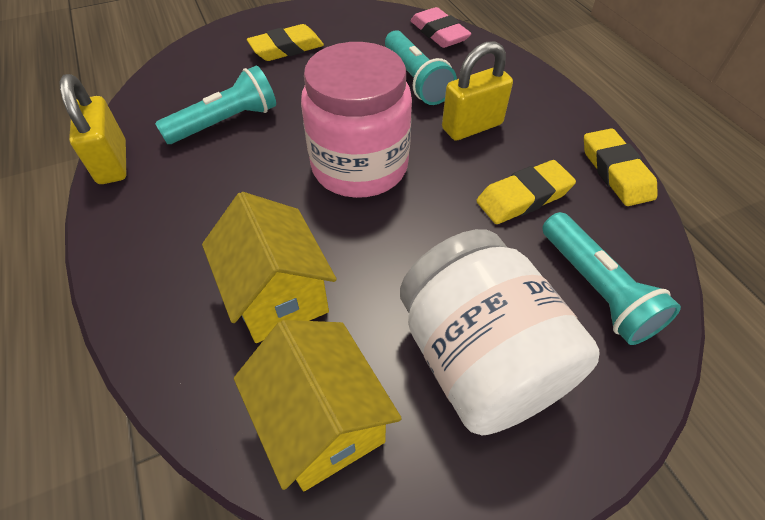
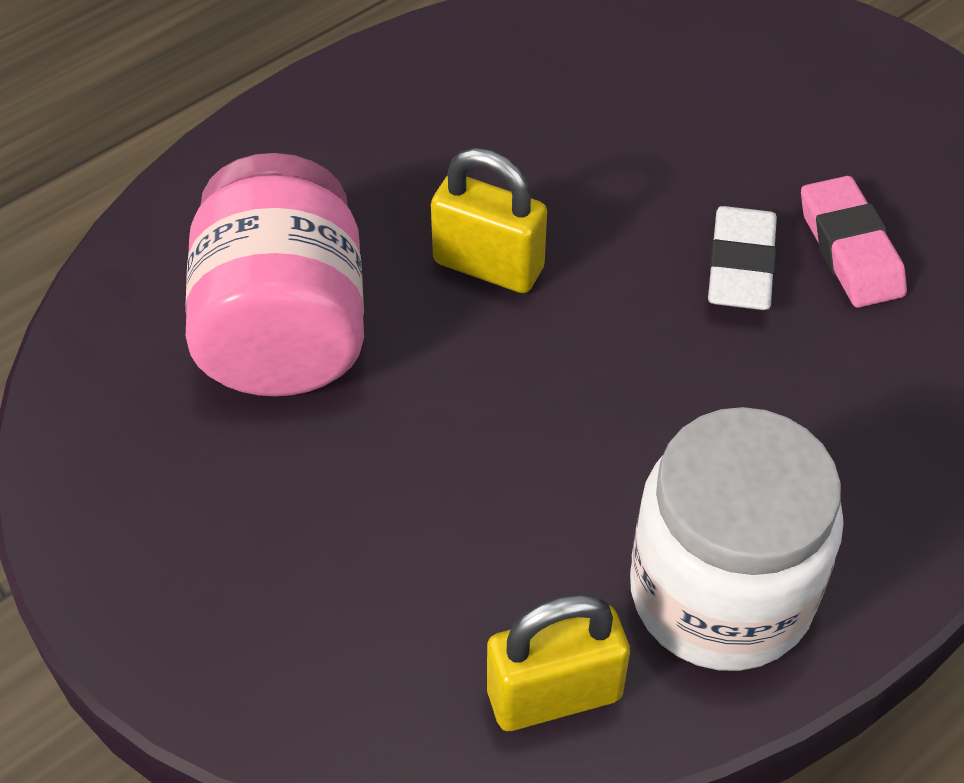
turquoise flashlight: [155,65,276,144] [385,30,457,105] [542,212,681,345] = 3 -> none = 0
white eraser: none = 0 -> [708,206,777,310] = 1
yellow eraser: [247,24,324,61] [476,160,576,224] [584,128,657,206] = 3 -> none = 0
yellow house: [202,192,337,343] [234,320,402,491] = 2 -> none = 0

